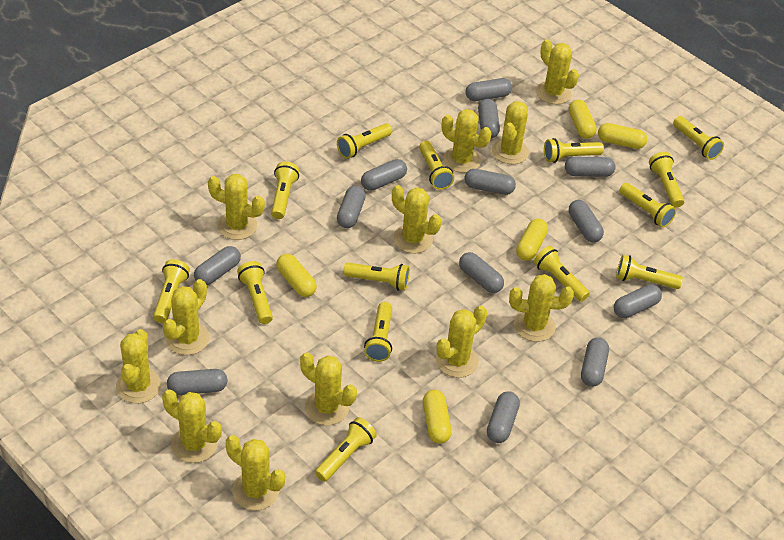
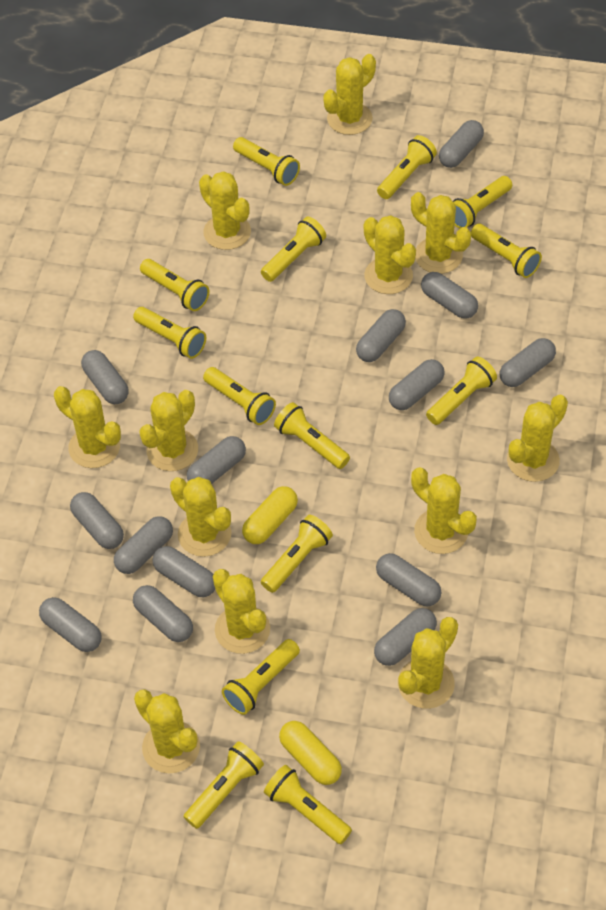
grey capsule: [167,369,228,395] [194,246,241,285] [337,186,366,228] [361,159,407,191] [459,252,504,293] [464,169,516,195] [465,78,512,101] [478,99,500,138] [487,391,520,443] [565,157,616,177] [569,200,604,242] [581,337,609,387] [614,284,662,318] = 13 -> [39,597,102,652] [70,492,124,549] [81,350,129,404] [114,516,173,574] [133,585,193,642] [152,546,215,597] [187,436,246,484] [356,309,406,362] [374,608,437,666] [376,553,442,606] [389,359,445,410] [421,272,478,319] [439,120,484,168] [500,338,556,387] = 14
yellow capsule: [276,254,317,297] [423,390,452,444] [516,219,548,261] [569,100,597,139] [598,123,647,149] = 5 -> [242,486,298,544] [279,721,342,785] = 2

